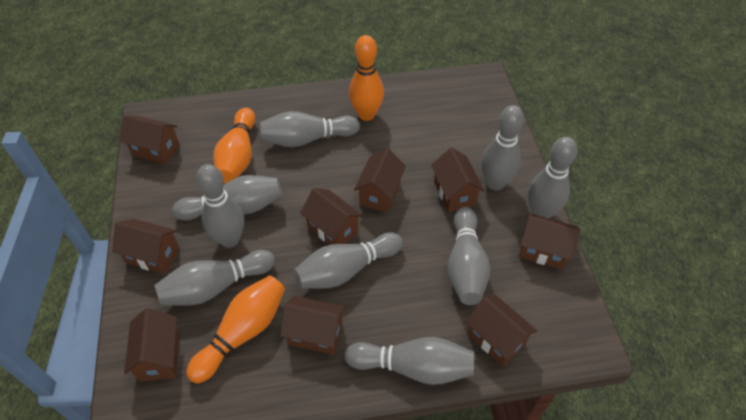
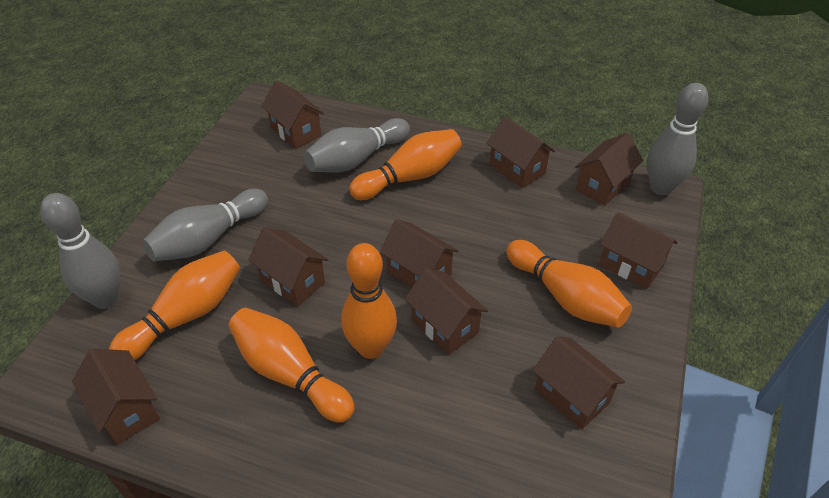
grey bowling pin: [154,250,275,306] [172,175,282,220] [196,164,244,248] [260,111,360,147] [293,233,403,289] [344,337,474,385] [448,207,490,305] [481,105,524,190] [528,137,578,218] = 9 -> [40,193,121,309] [142,189,268,261] [304,118,410,172] [647,83,708,195] = 4
orange bowling pin: [186,275,285,383] [213,108,256,183] [349,35,384,121] = 3 -> [109,250,240,360] [228,308,355,423] [341,243,397,359] [349,129,462,200] [506,240,632,328] = 5

